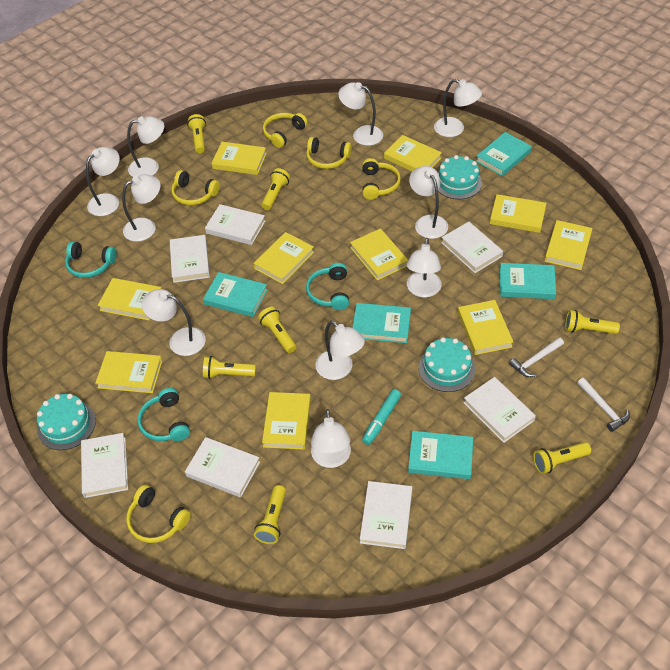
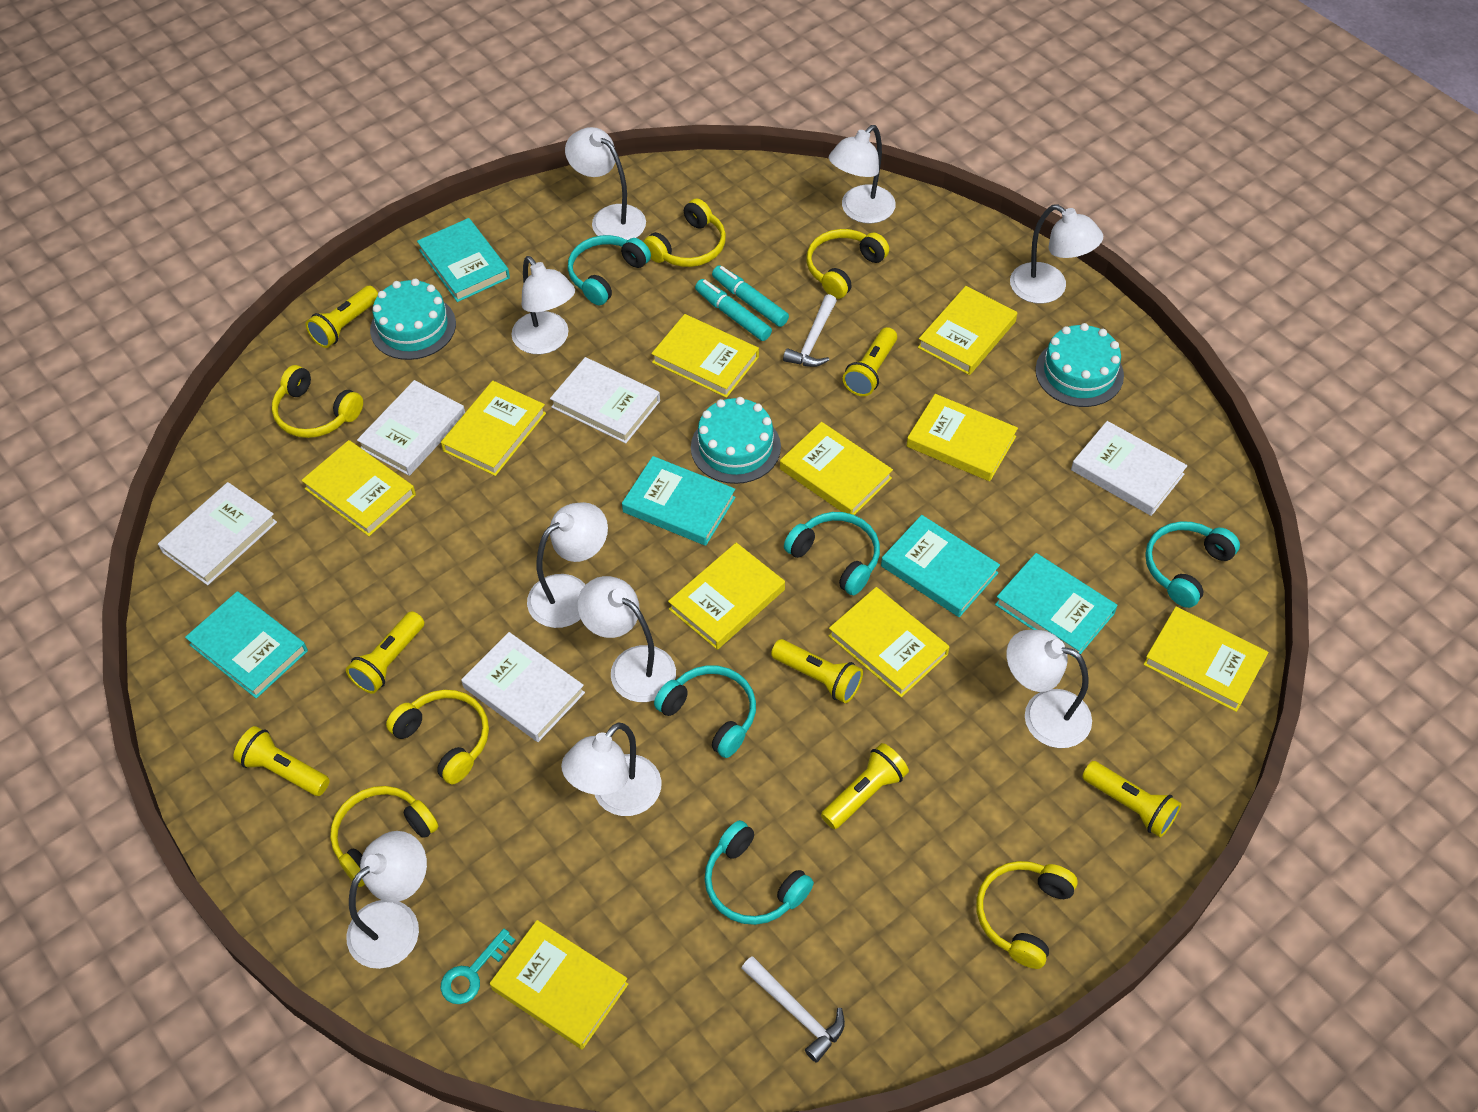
turquoise headphones: [65,241,117,278] [138,388,190,441] [306,263,349,310] = 3 -> [568,235,651,305] [654,665,756,758] [705,820,814,925] [784,512,880,595] [1145,521,1240,608] = 5
turquoise key: none = 0 -> [441,929,516,1004] = 1
turquoise marker: [362,389,401,445] = 1 -> [695,279,772,341] [712,265,789,327] = 2
white book: [81,433,128,498] [170,235,210,283] [185,437,260,498] [205,204,265,245] [360,481,412,549] [441,222,503,273] [463,377,536,443] = 7 -> [158,482,277,585] [357,380,465,476] [461,632,585,742] [550,357,660,443] [1071,421,1187,516] = 5
white lamp: [86,147,120,216] [122,174,160,242] [127,116,164,177] [142,289,206,356] [311,409,351,468] [315,321,365,380] [338,82,383,146] [407,238,442,297] [409,166,448,239] [434,79,482,137] = 10 -> [346,831,427,969] [511,256,575,354] [527,502,608,628] [561,722,662,816] [565,127,646,240] [577,576,676,702] [829,125,896,223] [1006,630,1092,748] [1010,204,1103,304] = 9
yellow headphones: [126,485,191,543] [171,170,220,205] [263,113,308,148] [306,137,352,169] [362,158,401,200] = 5 -> [272,365,363,438] [330,786,439,887] [386,690,489,784] [643,198,726,267] [806,229,889,299] [976,861,1078,969] = 6

